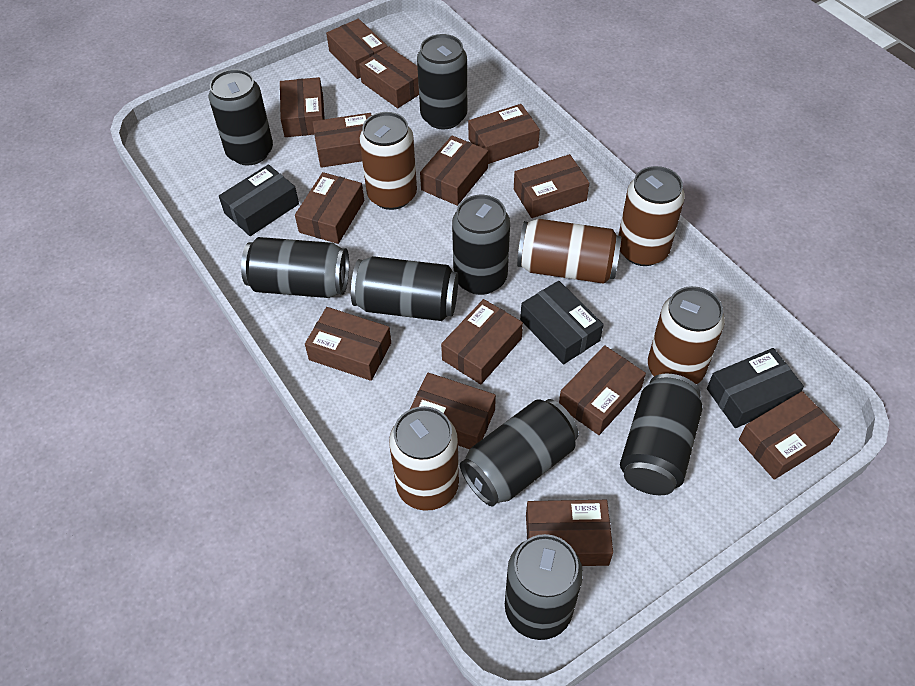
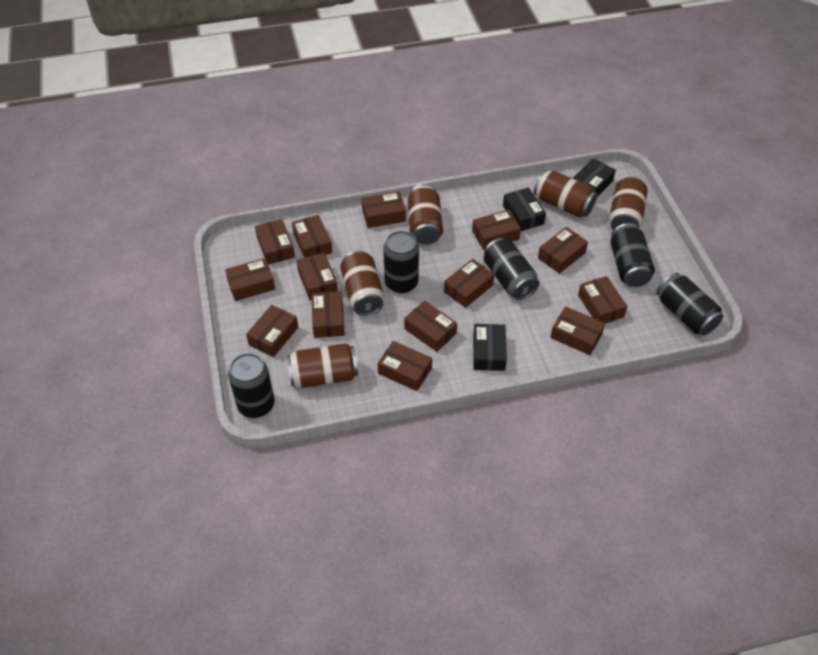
black can: [209,69,273,165] [241,237,349,298] [351,256,458,321] [417,34,467,130] [452,195,510,295] [460,399,579,506] [505,534,583,640] [620,374,703,495] = 8 -> [228,353,275,418] [383,231,419,293] [484,238,539,300] [610,223,655,287] [656,272,723,335] = 5

